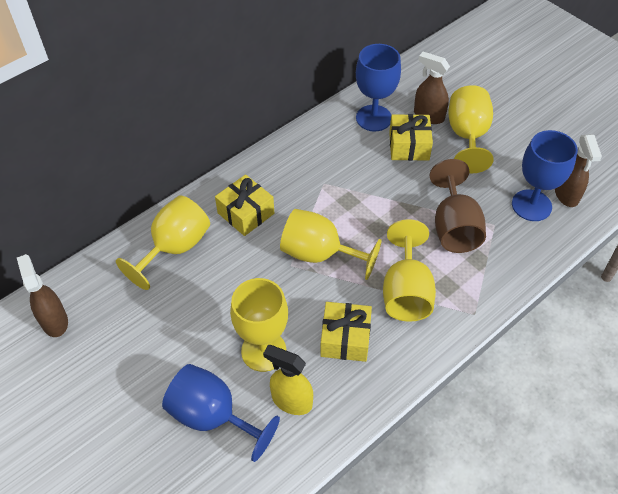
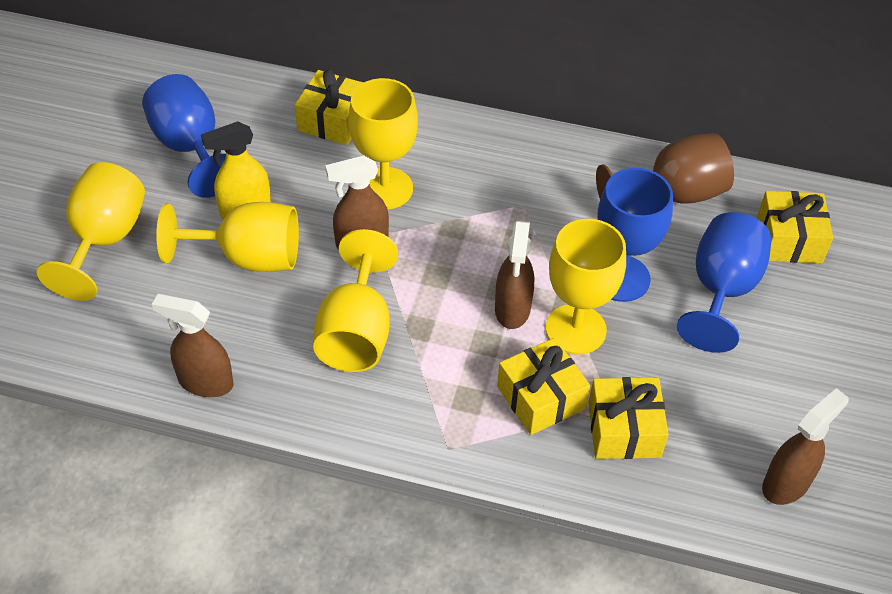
brown spray bottle: [17,254,68,337] [414,52,450,124] [555,135,602,207] = 3 -> [152,294,234,397] [325,155,389,250] [495,221,534,329] [762,388,848,505] = 4
yellow gift: [215,174,274,236] [320,302,372,362] [389,114,433,161] = 3 -> [295,70,363,145] [497,338,590,435] [588,377,669,459] [757,191,833,263] = 4

